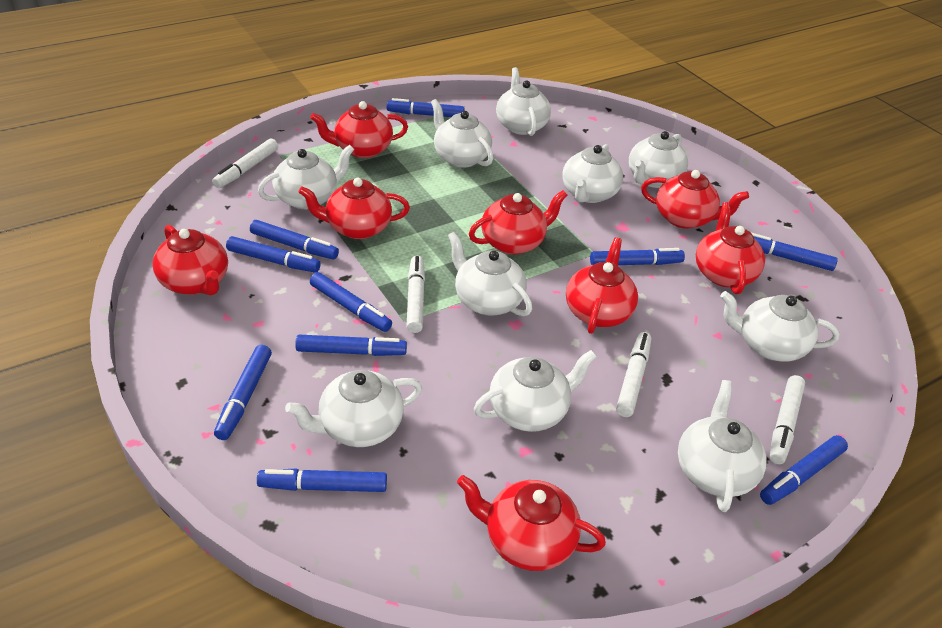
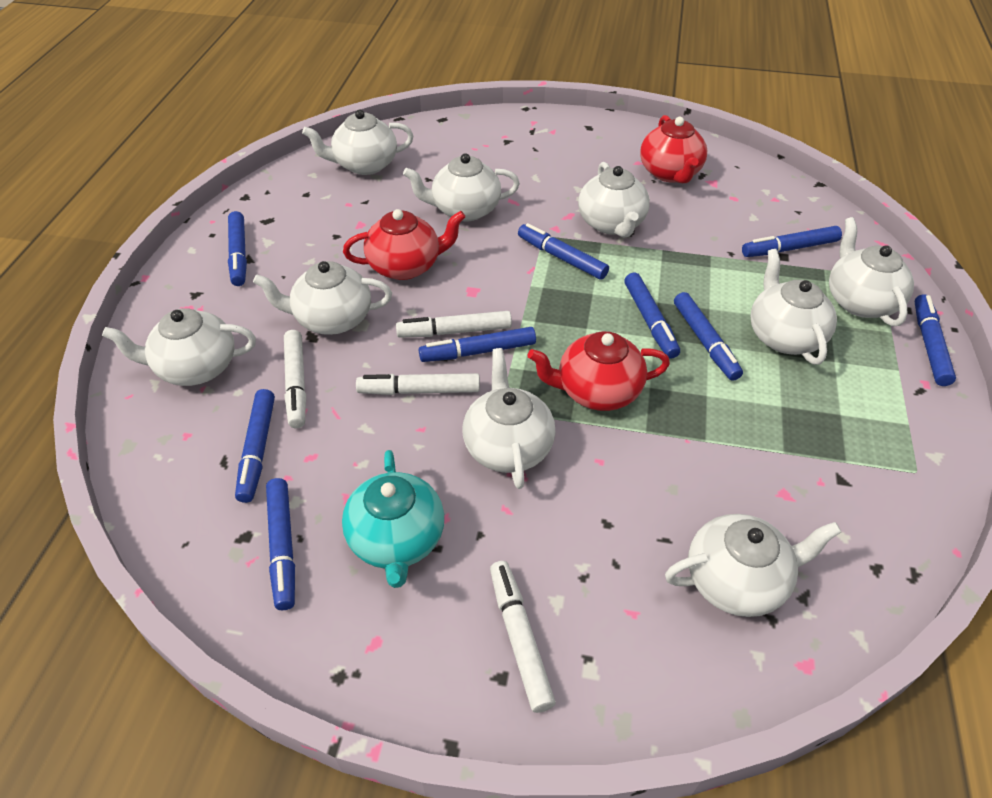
blue marker: [214,345,272,440] [226,236,321,273] [250,220,339,259] [257,469,387,492] [295,335,407,356] [310,272,392,332] [386,98,465,117] [590,248,685,265] [751,233,838,271] [760,435,848,505] = 10 -> [228,211,247,286] [235,389,275,503] [266,478,295,610] [419,327,536,362] [518,223,609,280] [624,272,680,359] [674,292,743,381] [742,226,842,257] [915,294,956,386] = 9
red teapot: [152,225,228,295] [298,178,410,239] [310,101,408,158] [457,475,606,571] [469,190,568,255] [566,238,638,334] [641,170,749,229] [696,202,765,294] = 8 -> [343,209,465,280] [528,331,670,411] [640,115,707,183] = 3
turquoise teapot: none = 0 -> [342,450,444,588] = 1
white teapot: [258,145,354,209] [285,370,422,447] [431,99,493,168] [448,232,532,316] [474,350,597,432] [496,67,551,136] [562,144,623,203] [629,131,688,188] [678,380,767,512] [720,291,840,361] = 10 -> [102,308,256,386] [253,261,392,335] [302,110,413,175] [403,153,520,221] [463,348,556,489] [578,162,650,237] [665,514,841,617] [750,249,837,365] [829,217,914,327] = 9

